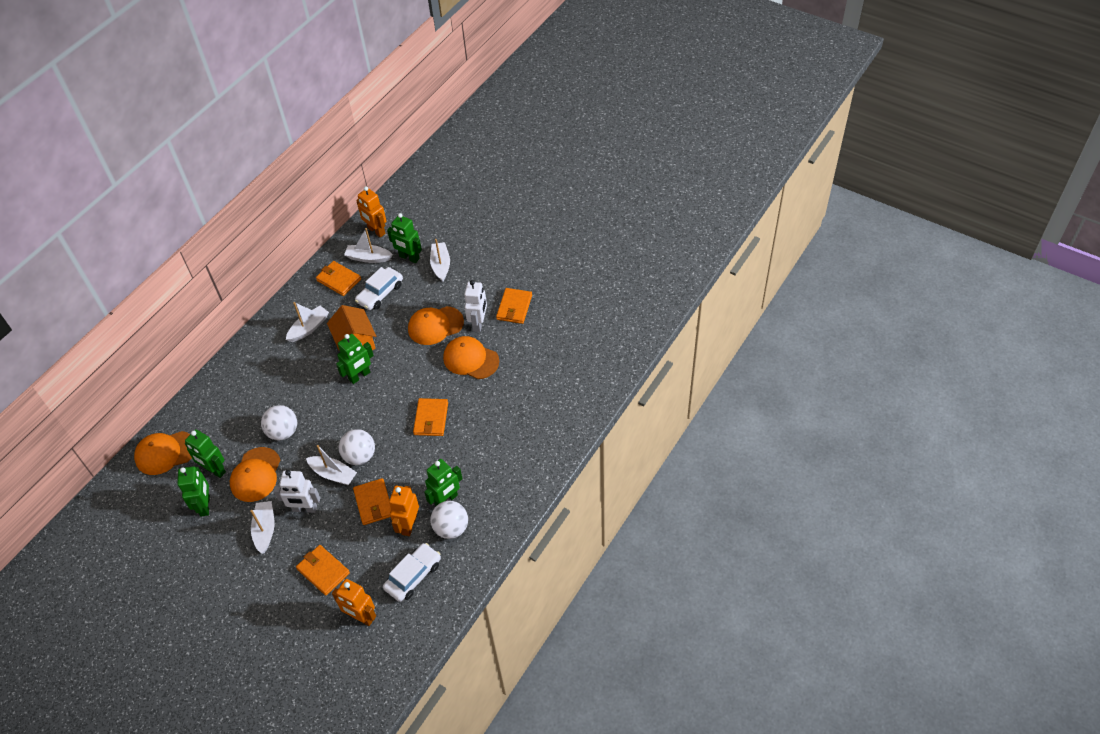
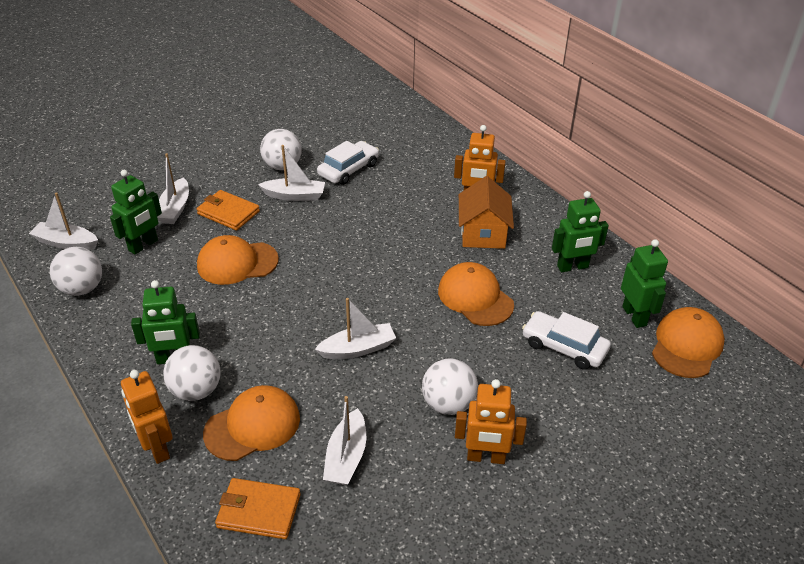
green robot: [177,466,210,516] [185,429,226,478] [336,334,374,384] [387,213,422,263] [424,459,463,506] = 5 -> [110,170,162,254] [131,280,200,364] [552,191,609,272] [621,239,668,328] = 4
orange wallet: [296,545,350,595] [316,261,361,296] [353,478,391,525] [413,398,448,436] [496,288,532,324] = 5 -> [197,190,260,230] [215,478,301,539] = 2
white ball: [261,405,297,440] [339,429,375,465] [430,501,468,539] = 3 -> [50,247,102,296] [163,345,221,401] [260,129,302,170] [422,358,478,415] = 4
white robot: [274,470,320,513] [464,280,487,332] = 2 -> none = 0

